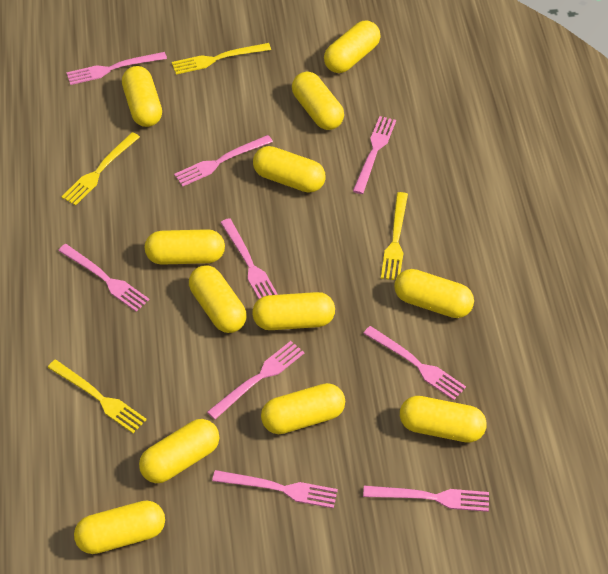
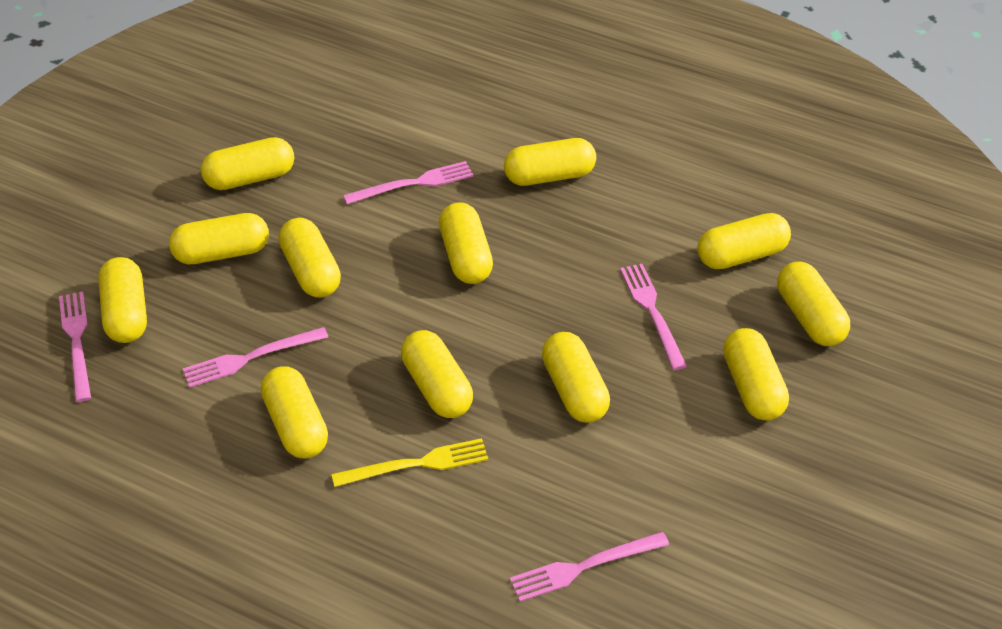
pink fork: [58,244,149,312] [66,52,167,85] [174,135,273,186] [207,341,304,420] [212,470,338,508] [220,218,278,299] [353,116,396,194] [363,326,466,400] [363,486,489,512] = 9 -> [59,292,91,402] [183,327,328,388] [343,161,473,204] [510,532,669,602] [620,264,687,370] = 5
yellow fork: [47,360,147,433] [61,132,140,206] [172,43,271,74] [381,192,408,280] = 4 -> [331,438,488,487] = 1

